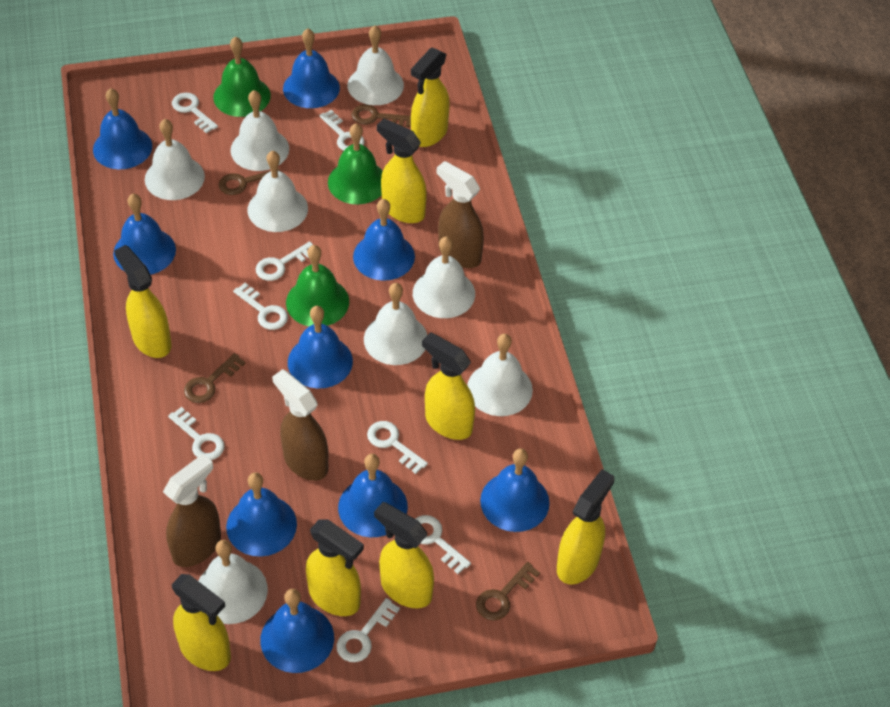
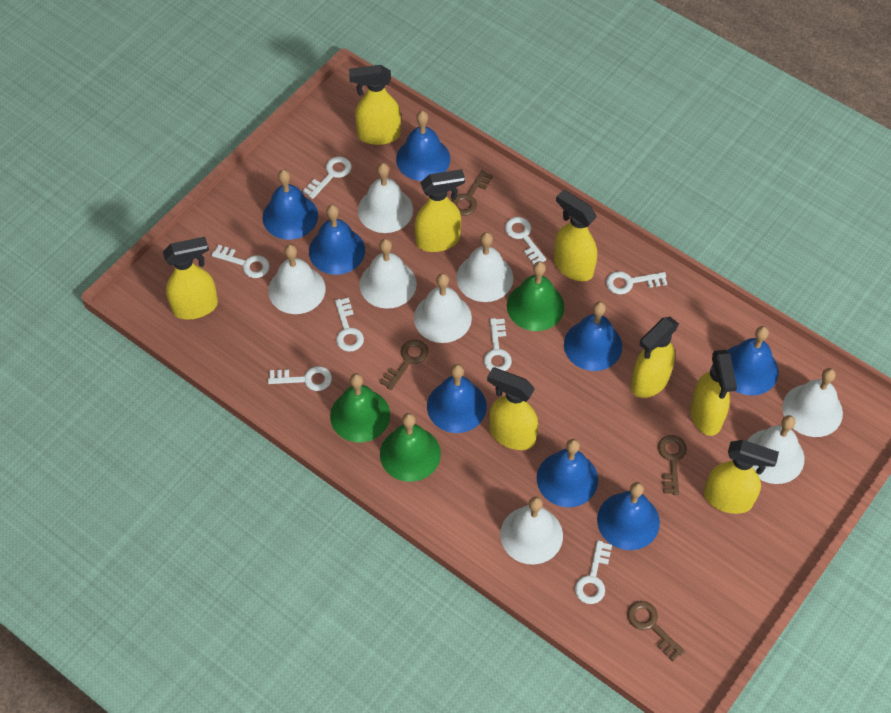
blue bell: [93,88,152,169] [113,194,176,275] [226,472,297,557] [260,589,334,673] [283,28,340,108] [288,306,353,388] [338,454,408,537] [353,199,415,281] [480,448,550,532] = 9 -> [263,169,318,240] [309,205,365,275] [396,111,450,181] [427,364,487,433] [537,439,598,507] [564,302,622,371] [597,482,660,550] [727,326,779,396] = 8
brown spray bottle: [163,454,221,567] [272,369,328,481] [437,161,484,268] = 3 -> none = 0

